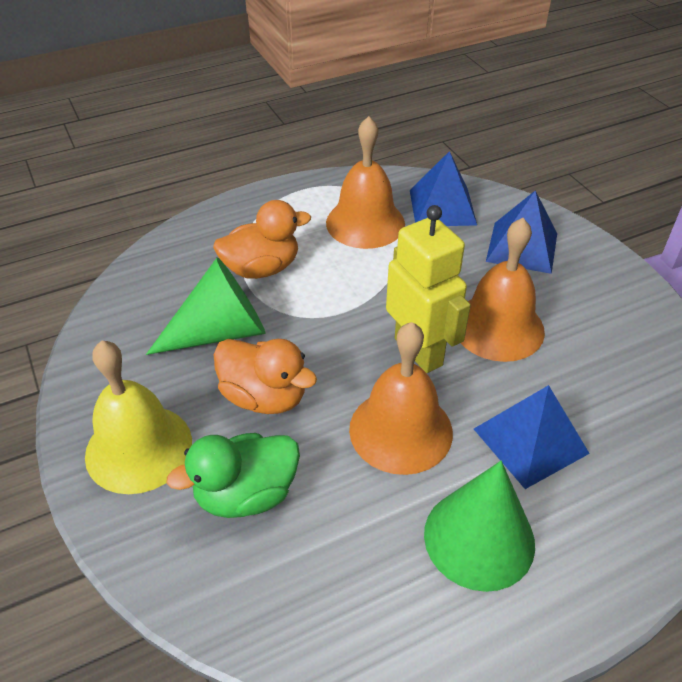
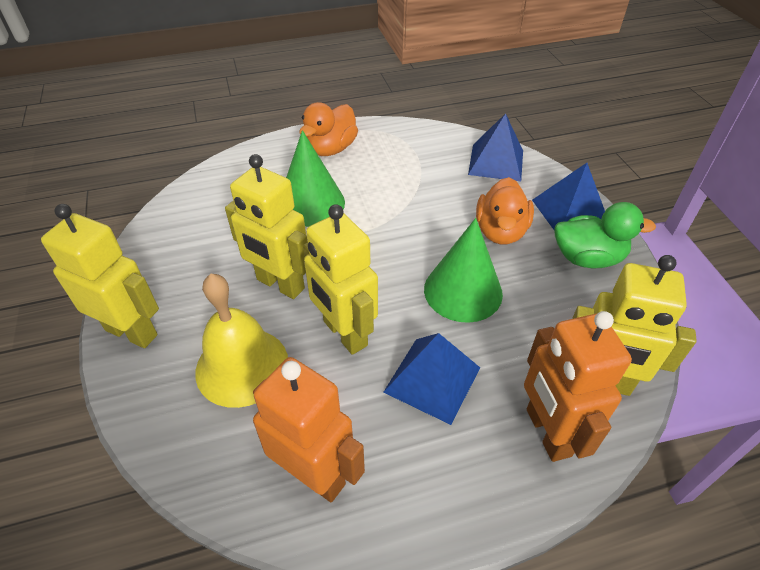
orange bell: [326,116,405,249] [349,322,453,475] [461,218,545,362] = 3 -> none = 0
orange robot: none = 0 -> [253,357,365,502] [524,311,632,462] = 2
yellow robot: [386,205,471,373] = 1 -> [41,204,159,348] [225,154,308,299] [303,204,378,355] [572,255,697,396] = 4

